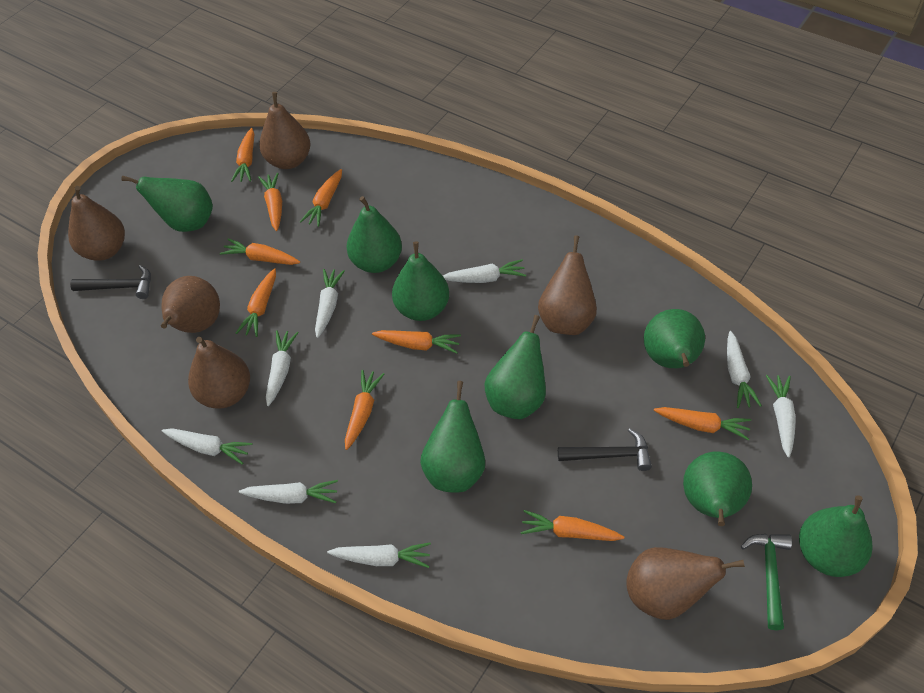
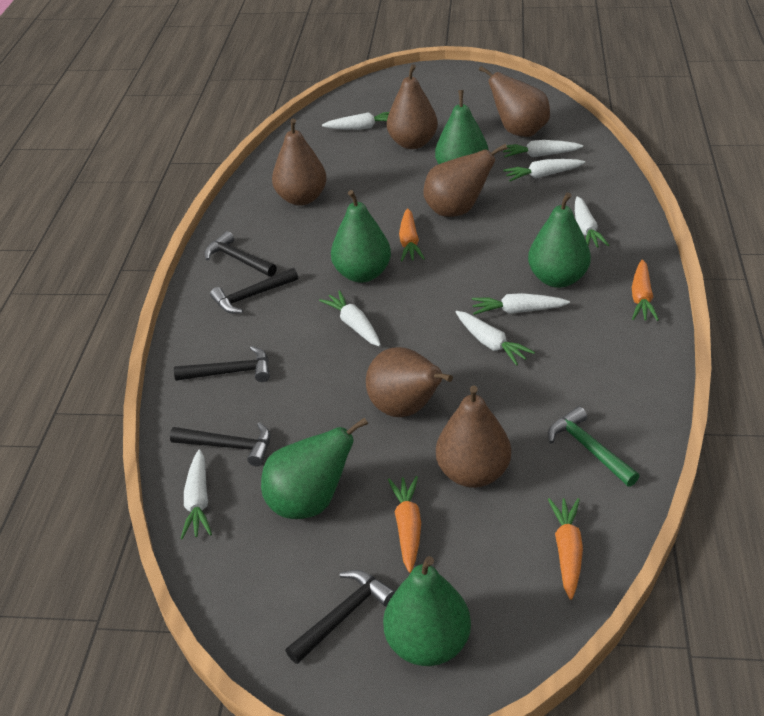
black hammer: [70,265,151,299] [558,428,652,471] = 2 -> [170,422,271,466] [174,346,270,382] [205,231,277,277] [210,268,298,314] [285,570,395,664] = 5
green pear: [121,176,213,232] [346,196,402,273] [392,241,449,321] [420,381,485,493] [484,315,546,419] [644,309,705,368] [683,452,752,526] [799,495,872,577] = 8 -> [261,417,368,519] [331,190,391,283] [383,556,471,666] [435,90,488,164] [528,192,591,288] = 5
orange carrot: [220,238,300,265] [231,128,254,182] [236,268,276,337] [258,173,282,231] [300,169,342,227] [345,370,384,450] [372,330,461,354] [520,510,624,541] [654,407,751,440] = 9 -> [388,476,421,573] [399,208,425,262] [548,498,583,600] [632,259,659,321] = 4

